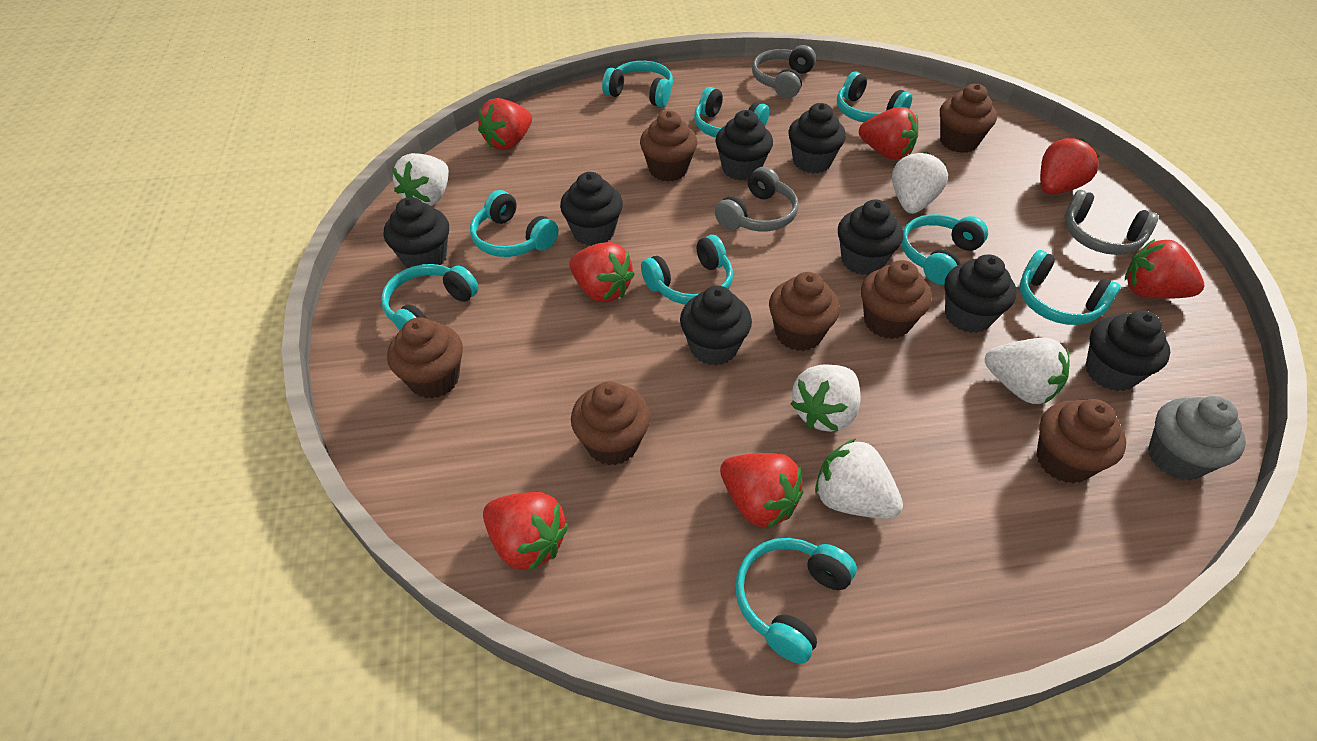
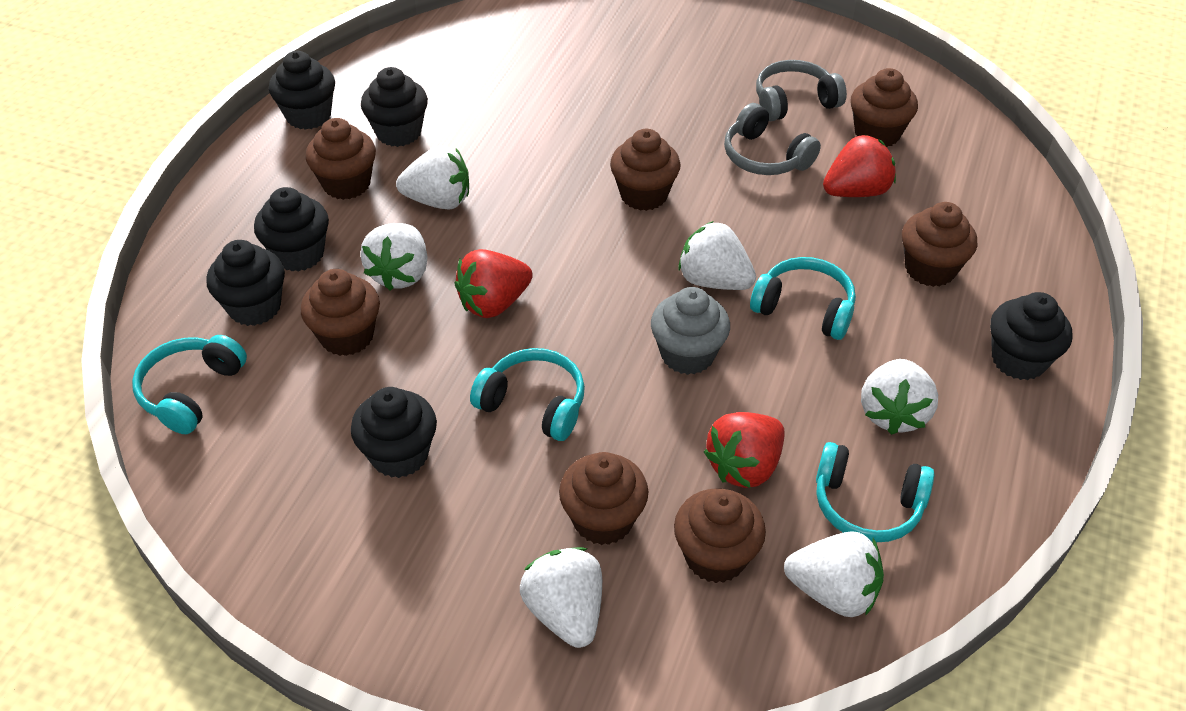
black cupcake: [384,197,449,268] [560,172,623,246] [680,286,752,365] [715,110,773,181] [788,103,846,173] [838,199,903,275] [945,254,1016,333] [1085,310,1170,391] = 8 -> [206,240,285,326] [254,187,329,272] [269,51,335,130] [351,387,437,478] [361,67,428,147] [990,292,1072,380] = 6
grey headphones: [715,167,799,231] [752,45,816,98] [1065,190,1159,255] = 3 -> [724,103,821,175] [756,60,847,121] = 2
red strawberry: [478,98,532,150] [483,492,568,572] [569,242,635,303] [720,453,803,528] [859,107,918,160] [1040,138,1100,195] [1125,239,1204,299] = 7 -> [455,249,533,318] [704,412,785,488] [823,135,896,197] = 3
turquoise headphones: [381,264,479,331] [470,190,558,257] [602,61,673,107] [641,235,733,304] [694,87,769,138] [735,538,857,664] [837,72,912,122] [901,214,988,285] [1020,250,1121,325] = 9 -> [132,335,247,434] [470,348,585,441] [750,257,856,340] [816,442,934,542] = 4
white strawberry: [392,153,449,206] [790,365,861,432] [815,439,903,519] [892,152,948,214] [985,338,1070,404] = 5 -> [360,223,428,291] [396,145,469,210] [520,547,602,648] [678,221,756,290] [784,531,884,617] [861,359,938,435] = 6

